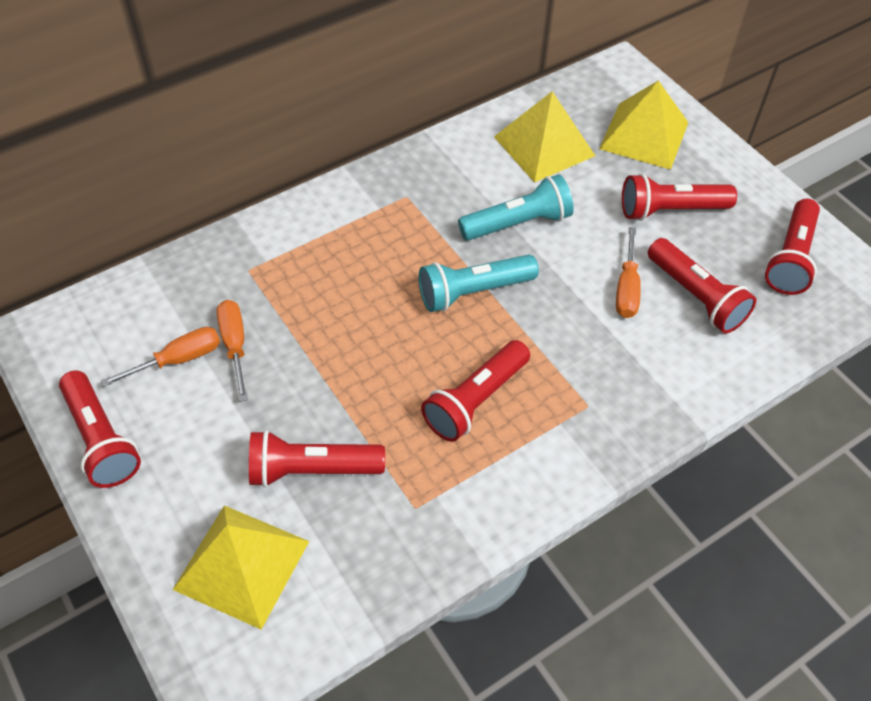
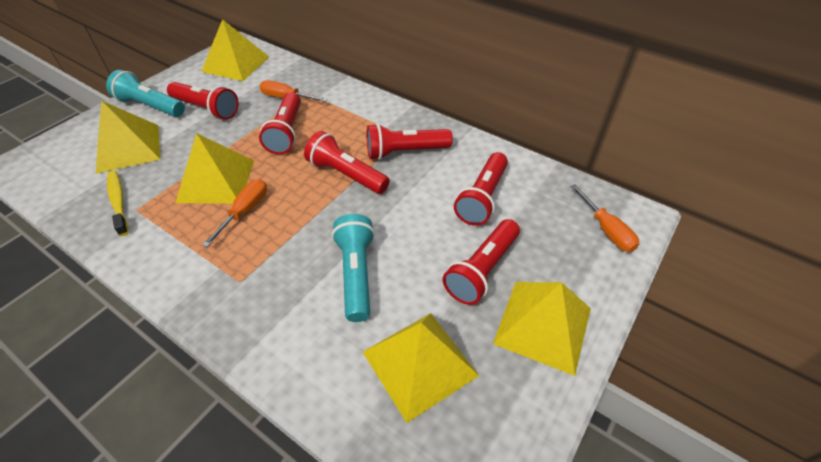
yellow pyramid: [173,505,309,630] [494,91,595,182] [599,80,689,170] = 3 -> [96,101,160,174] [175,133,254,204] [201,19,269,81] [363,313,479,423] [493,282,591,376] = 5
yellow toothbrush: none = 0 -> [107,171,128,236] = 1

